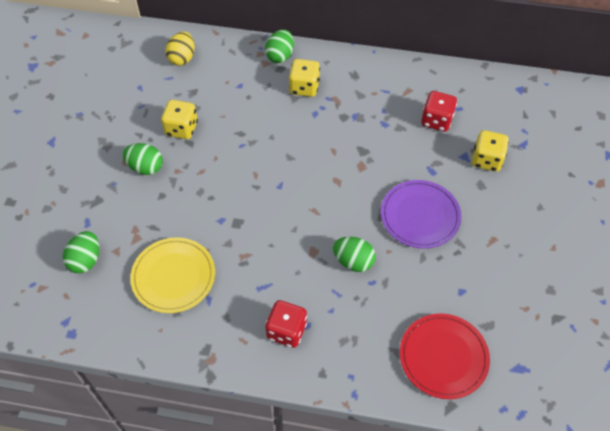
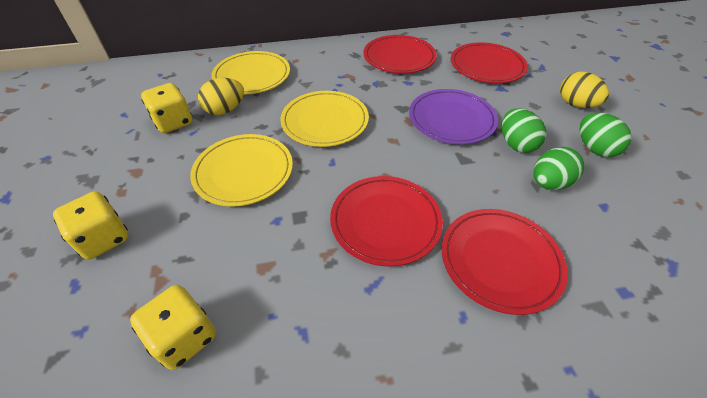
green egg: [63,231,99,273] [123,143,163,175] [265,30,294,63] [333,237,376,272] = 4 -> [502,108,546,153] [533,147,584,190] [580,113,632,157] = 3
red dice: [265,300,307,348] [421,91,457,132] = 2 -> none = 0
red plate: [400,313,490,399] = 1 -> [330,176,443,267] [363,35,437,74] [442,209,568,315] [451,42,528,83] = 4
yellow egg: [165,32,195,66] = 1 -> [198,78,244,115] [560,71,609,108] = 2
yellow plate: [130,237,215,313] = 1 -> [190,134,293,207] [211,51,290,94] [280,91,369,147] = 3

